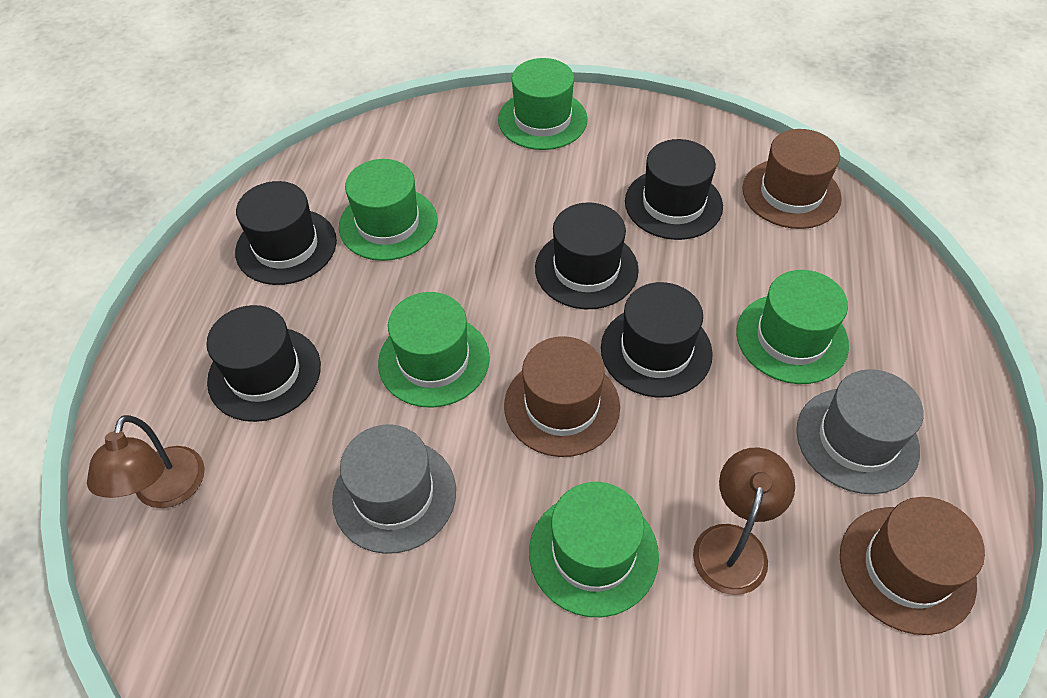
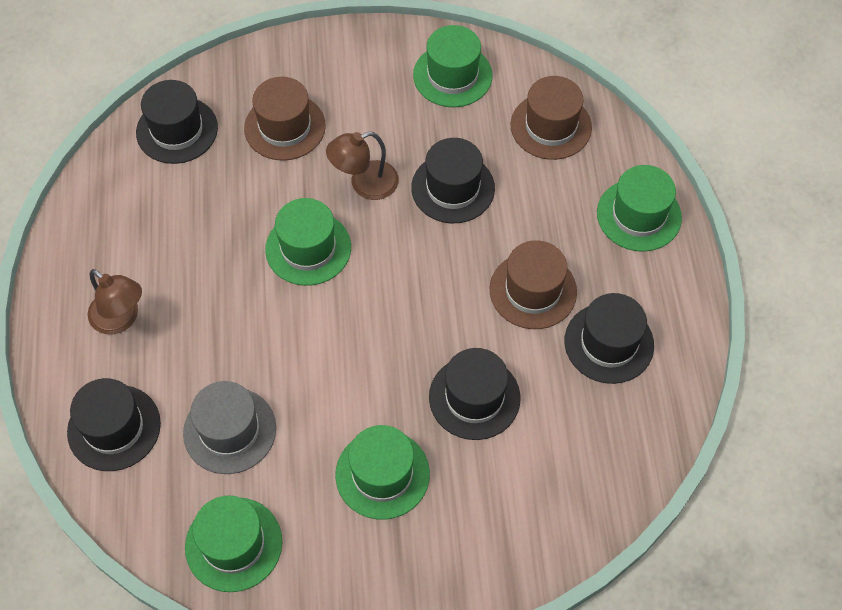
grey hat: [332,424,456,554] [796,369,924,494] = 2 -> [183,381,276,474] = 1

